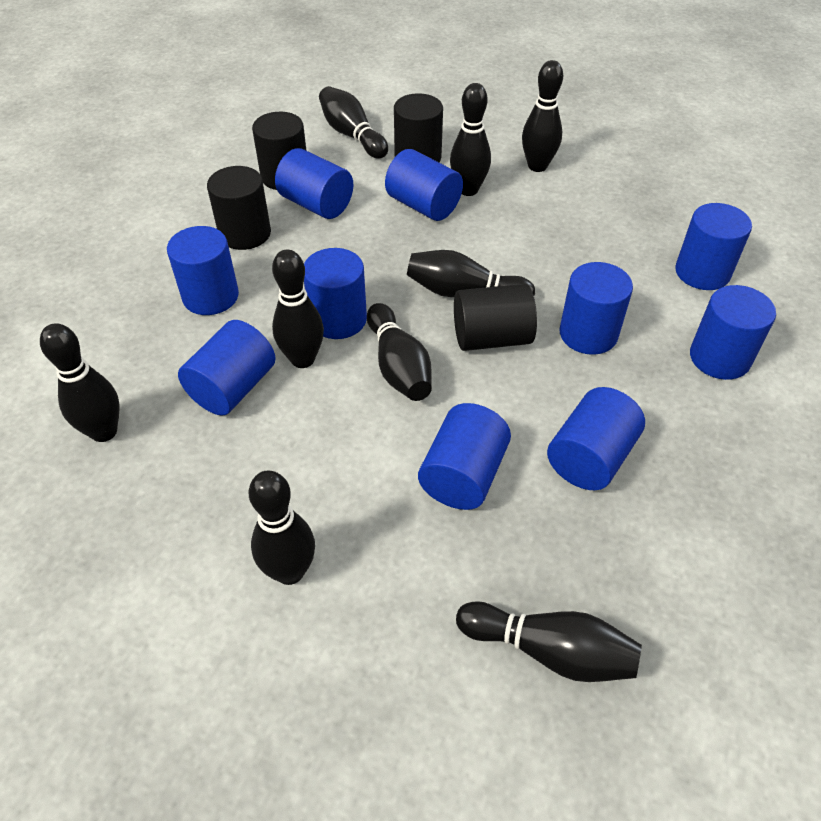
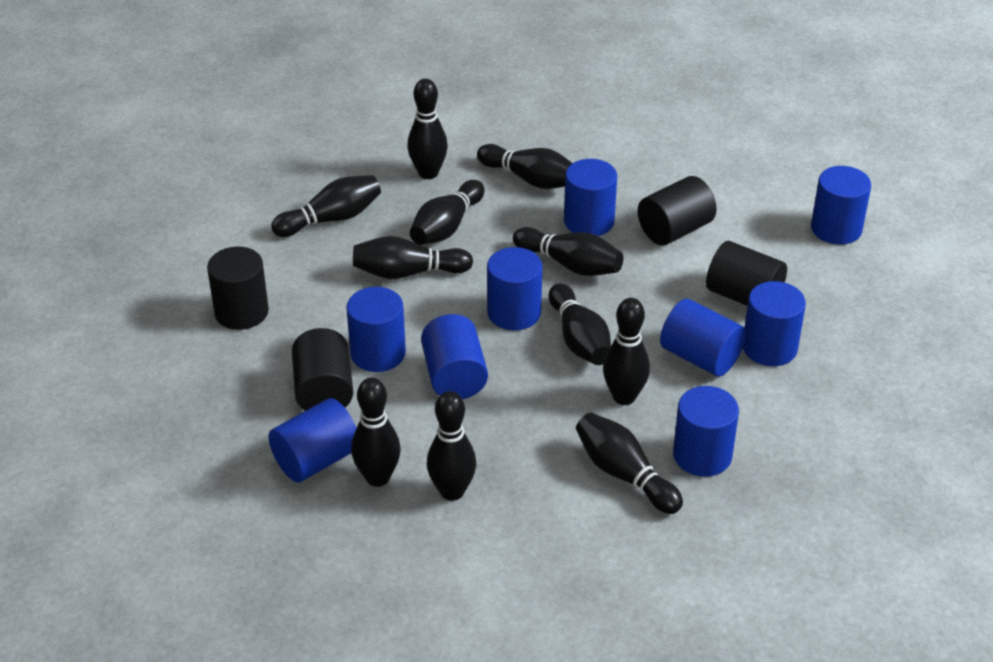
black bowling pin: [40,323,120,442] [249,470,315,585] [272,249,324,368] [319,86,388,159] [367,303,432,401] [407,250,535,297] [450,83,491,196] [456,601,642,682] [522,60,563,172] = 9 -> [271,175,381,237] [351,378,401,487] [353,236,473,279] [407,79,448,179] [410,180,484,245] [427,391,476,501] [477,144,572,189] [513,227,623,276] [549,284,611,365] [576,413,683,514] [603,298,650,405] = 11
blue cylinder: [167,226,239,315] [178,320,276,416] [275,148,353,219] [304,248,367,339] [385,149,463,221] [418,403,511,510] [547,387,645,490] [559,262,633,355] [675,203,752,290] [690,285,776,380] = 10 -> [268,398,357,483] [346,287,406,372] [421,314,488,399] [487,247,542,330] [564,159,617,236] [660,299,746,376] [673,386,739,477] [743,281,806,366] [811,166,871,245] = 9

